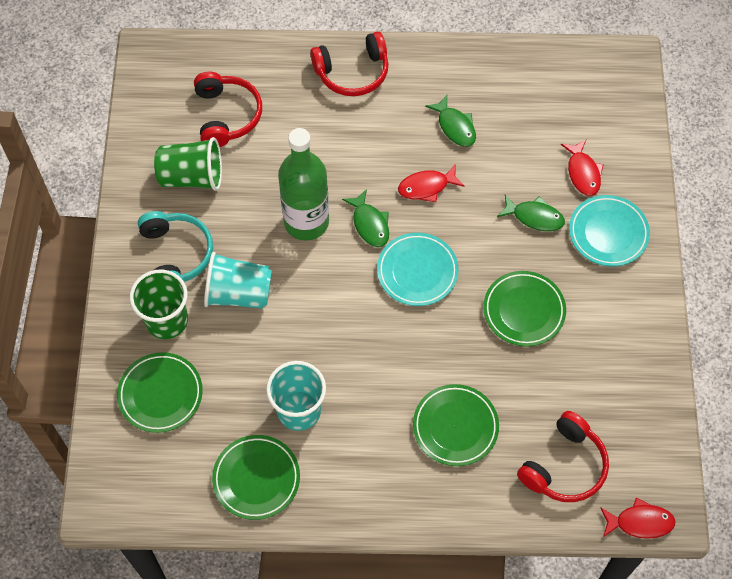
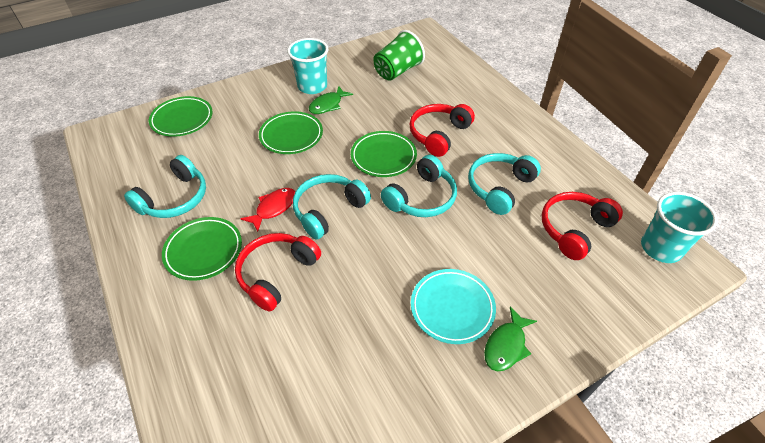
green bottle: [278,128,329,240] = 1 -> none = 0
green cup: [130,269,188,339] [154,137,222,191] = 2 -> [373,30,425,81] = 1
green fish: [342,189,389,247] [425,95,476,147] [497,194,565,231] = 3 -> [309,86,353,114] [484,307,537,371] = 2
red fish: [398,165,464,202] [561,140,604,196] [600,498,676,539] = 3 -> [241,188,295,232] = 1
turquoise headphones: [138,211,213,282] = 1 -> [124,155,206,218] [293,174,371,240] [381,155,457,217] [468,153,541,215] = 4
turquoise plate: [377,233,459,306] [569,195,650,267] = 2 -> [411,269,496,344] = 1

